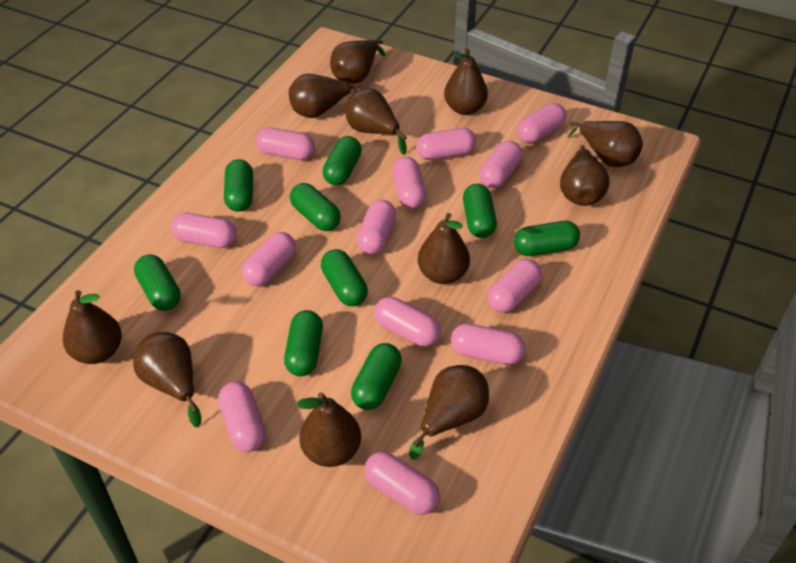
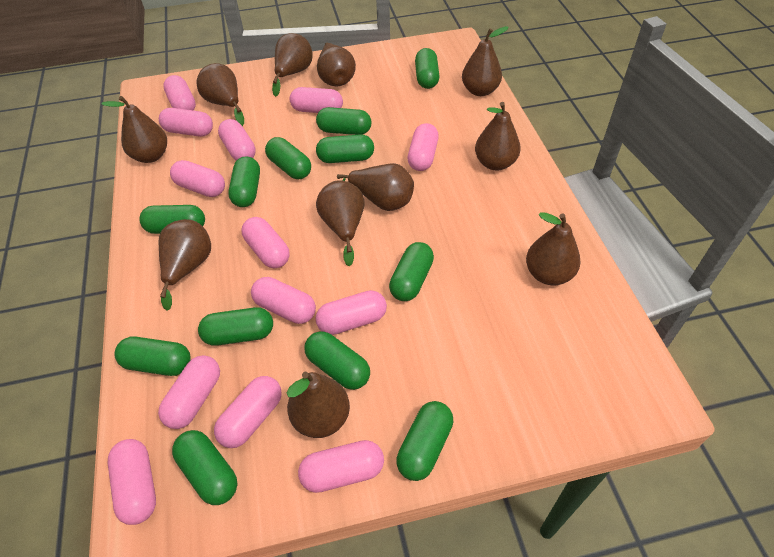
green capsule: [134,255,181,311] [224,159,253,212] [284,310,323,376] [290,183,341,231] [321,249,368,306] [323,136,362,186] [351,343,402,410] [463,184,497,238] [514,221,580,256] = 9 -> [115,336,191,376] [139,205,205,234] [172,430,238,505] [198,307,273,346] [228,156,260,207] [265,137,311,179] [305,331,370,390] [316,107,371,135] [316,134,374,163] [389,242,434,301] [396,401,453,481] [415,48,440,89] = 12

